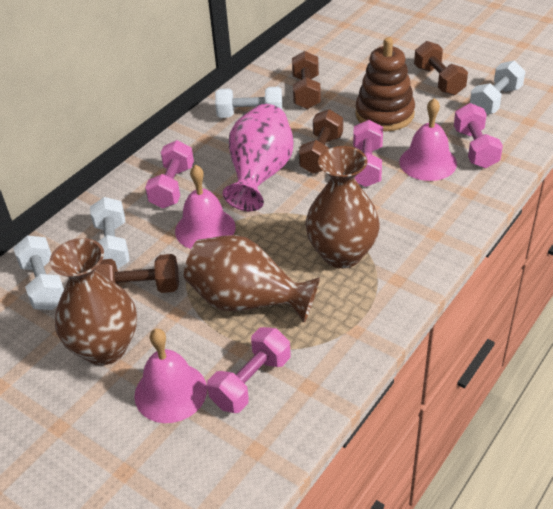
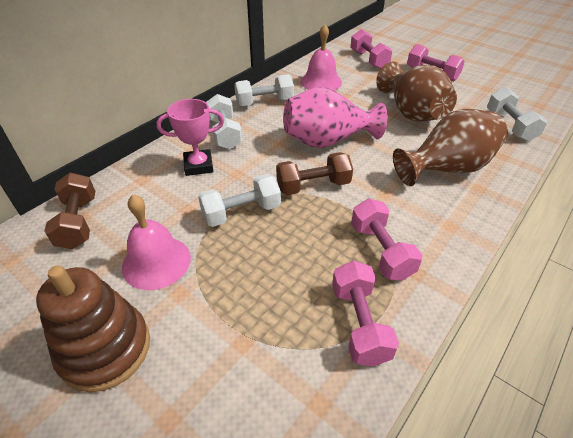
brown dumbbell: [95,254,179,293] [292,51,321,109] [299,109,343,174] [414,41,468,95] = 4 -> [44,173,95,249] [276,152,353,195] = 2
brown vase: [50,238,137,365] [184,235,320,323] [305,146,380,268] = 3 -> [376,62,457,122] [393,109,508,186] = 2
pink bell: [134,328,207,423] [175,165,236,249] [399,98,457,181] = 3 -> [122,194,191,290] [301,24,342,90] = 2
pink trophy: none = 0 -> [157,99,224,176] = 1

